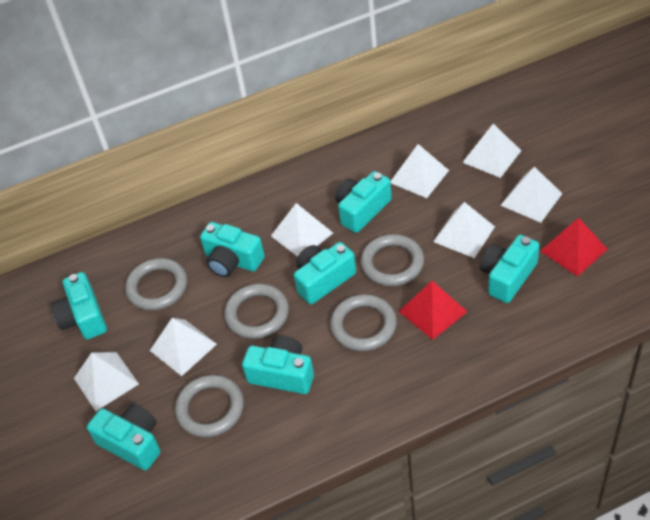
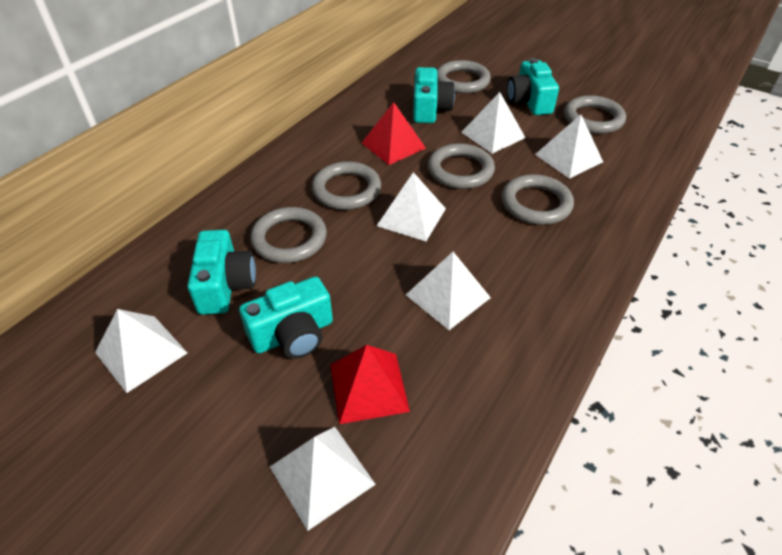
grey ring: [125,258,187,310] [175,375,244,437] [224,284,289,339] [330,294,397,351] [360,234,424,286] = 5 -> [250,207,327,263] [312,161,381,210] [428,143,495,189] [437,60,491,94] [502,174,574,225] [564,95,626,134] = 6
turquoise camera: [51,272,107,340] [87,404,161,471] [200,222,265,277] [242,335,314,394] [294,242,356,304] [335,171,392,233] [480,235,539,303] = 7 -> [187,230,256,315] [239,276,333,359] [413,67,455,123] [507,58,559,115] = 4
white pyramid: [74,352,139,411] [150,318,217,376] [271,203,333,257] [390,144,449,198] [433,202,495,258] [462,124,521,178] [500,166,562,223] = 7 -> [95,309,187,393] [270,427,376,531] [377,172,446,241] [406,252,491,330] [461,92,525,154] [535,114,603,179] = 6

